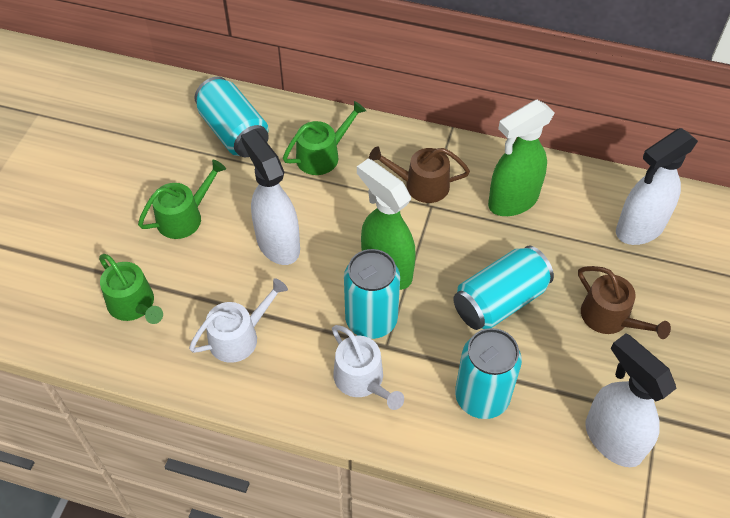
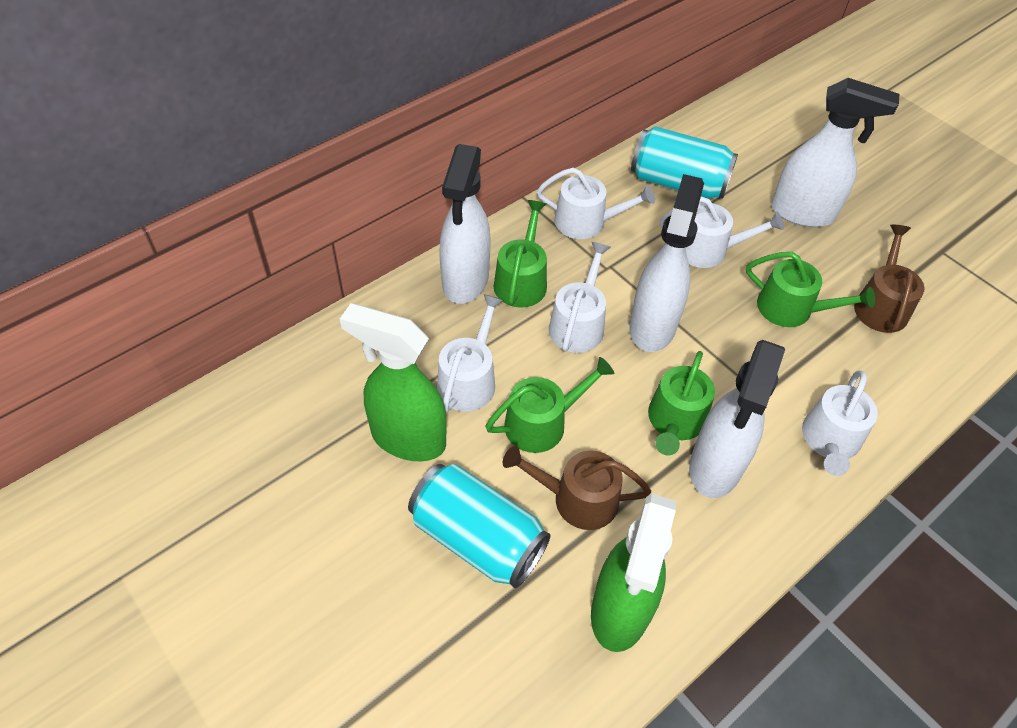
green watering can: [99,254,163,324] [138,160,226,239] [283,101,366,175] = 3 -> [485,357,614,453] [494,200,547,308] [648,351,715,455] [746,252,875,327] = 4
turquoise can: [194,77,269,157] [344,249,400,339] [453,246,554,330] [455,328,522,419] = 4 -> [408,464,551,588] [631,126,738,199] = 2
white spray bottle: [241,129,300,265] [586,333,676,467] [616,128,698,245] = 3 -> [439,144,490,304] [629,174,704,352] [689,340,785,498] [771,78,899,227] = 4
white watering can: [189,278,288,363] [332,325,404,410] = 2 -> [437,294,504,412] [537,168,655,239] [549,242,611,353] [660,197,784,268] [802,370,878,476] = 5

